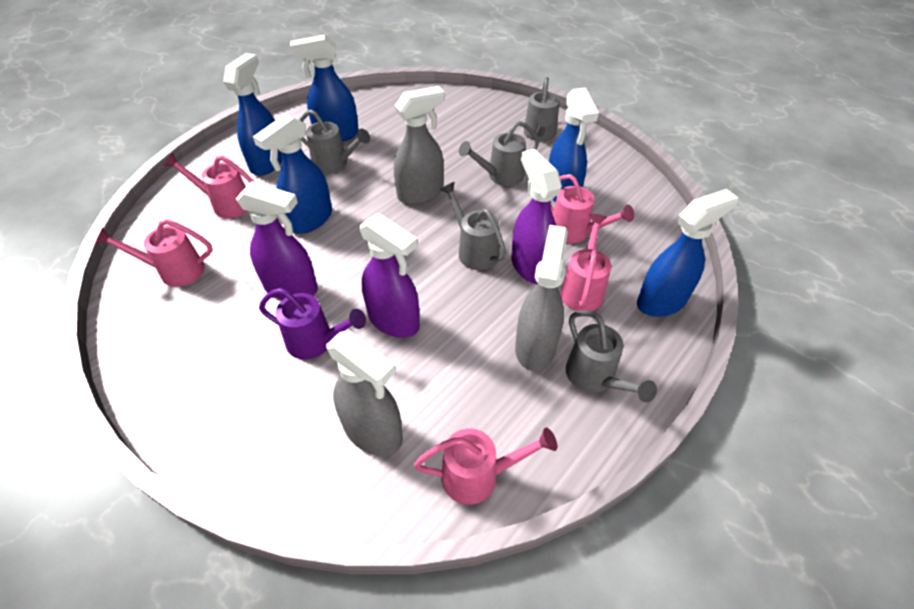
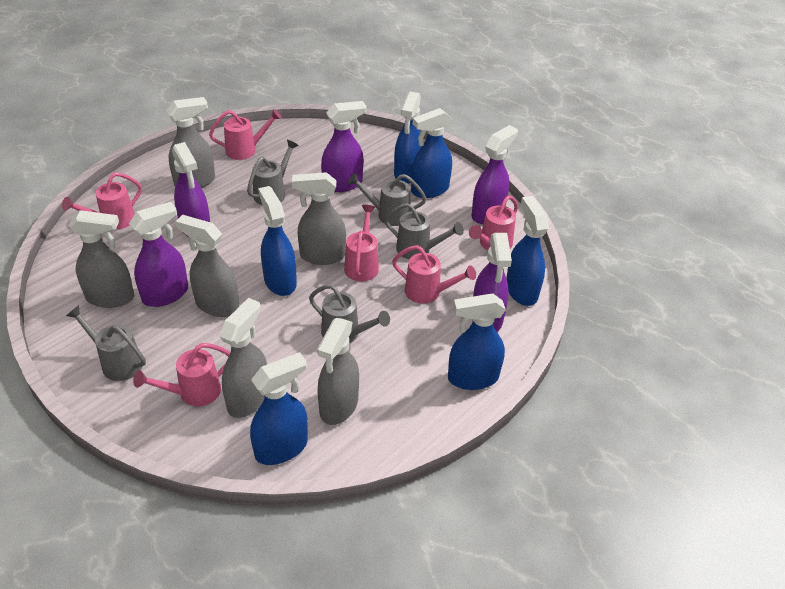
blue spray bottle: [223,53,282,176] [253,114,332,234] [290,34,359,141] [549,88,599,202] [637,189,738,317] = 5 -> [250,352,308,465] [258,186,297,296] [394,92,422,184] [411,108,452,198] [448,294,506,390] [506,196,549,306] = 6
grey spray bottle: [326,330,403,456] [394,86,445,205] [515,225,568,371] = 3 -> [68,210,134,308] [166,97,215,188] [175,215,239,317] [219,298,267,418] [292,172,346,265] [317,318,359,425] = 6
pink watering can: [95,219,213,287] [164,153,253,219] [414,427,557,505] [551,174,634,243] [560,214,611,311] = 5 -> [62,172,142,230] [133,343,230,406] [209,109,282,160] [344,205,379,281] [392,245,476,304] [469,195,518,251] = 6
purple spray bottle: [236,181,318,300] [359,213,420,338] [511,149,562,284] = 3 -> [129,202,188,307] [172,142,210,237] [321,101,366,192] [471,125,518,224] [473,233,512,332] = 5
purple watering can: [259,288,366,360] = 1 -> none = 0

